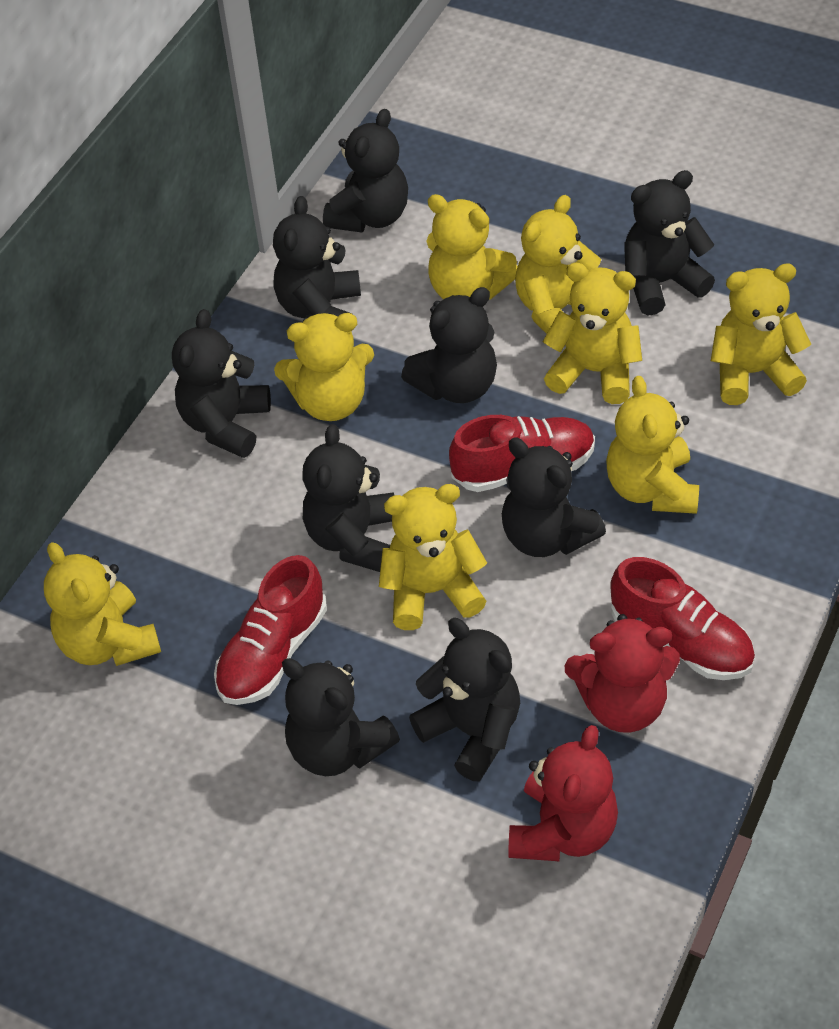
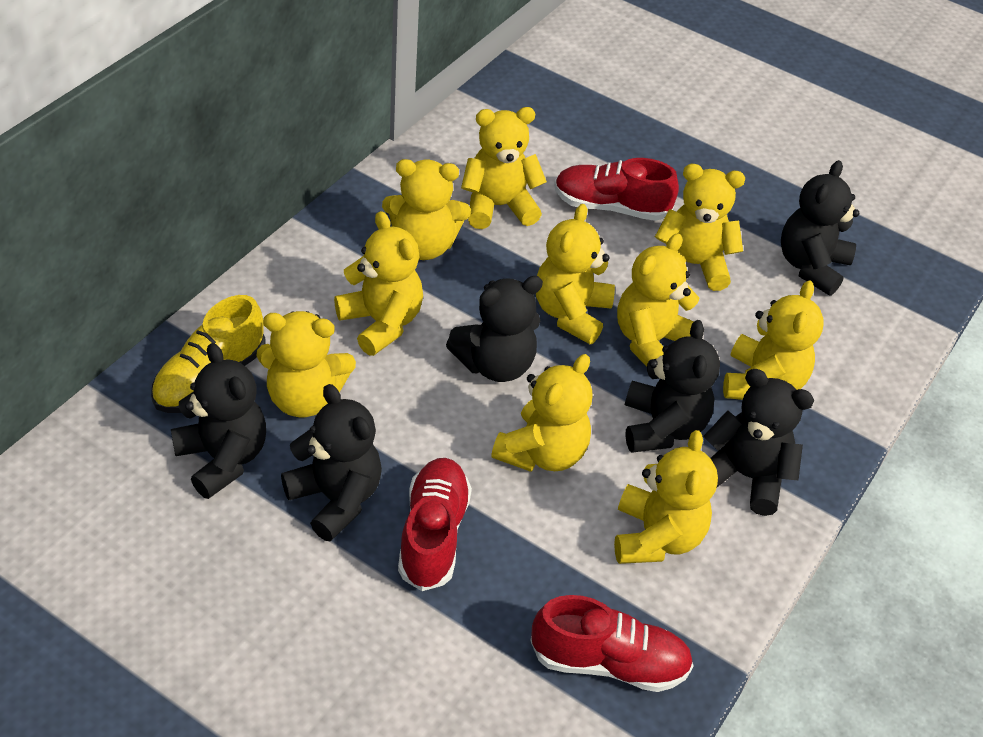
black teddy bear: [172,309,271,458] [273,196,361,318] [282,658,400,776] [302,424,394,572] [323,109,408,232] [401,287,497,403] [409,618,520,782] [502,437,606,557] [624,170,715,316] = 9 -> [171,343,266,499] [281,384,382,541] [446,276,543,382] [625,320,720,453] [704,369,814,516] [781,160,859,296] = 6
red teddy bear: [508,725,618,861] [564,614,680,733] = 2 -> none = 0
yellow shoe: none = 0 -> [151,295,266,413] = 1
yellow teddy bear: [44,542,161,666] [274,313,374,421] [379,484,487,630] [426,194,518,299] [515,195,601,334] [543,263,642,404] [606,376,699,514] [711,264,811,405] = 8 -> [257,311,356,417] [334,211,423,356] [382,159,471,260] [461,107,547,229] [491,354,593,472] [536,204,615,344] [614,430,718,564] [617,233,699,367] [655,164,745,291] [723,280,824,400] = 10

